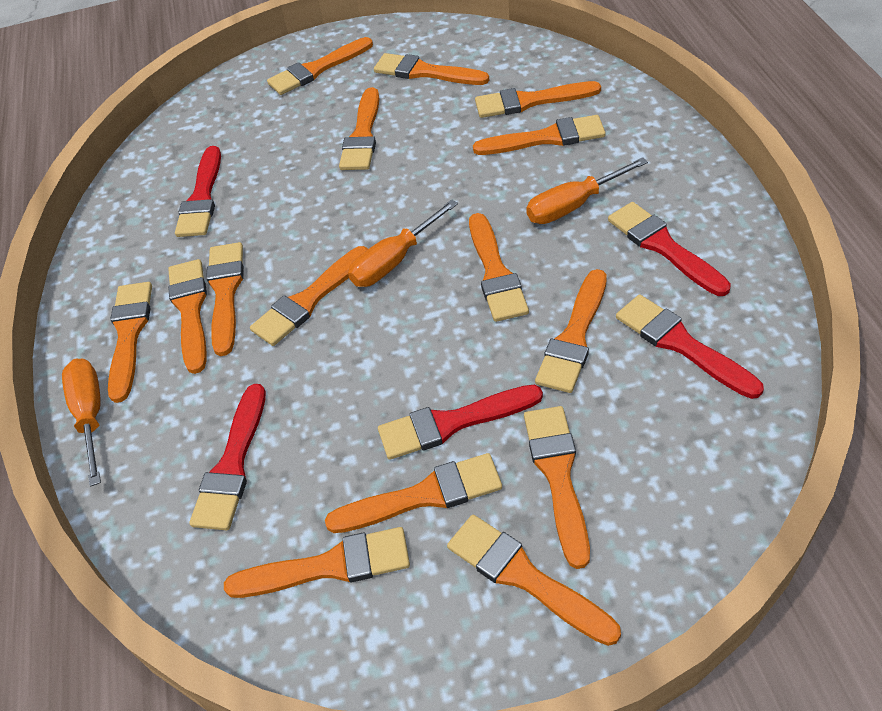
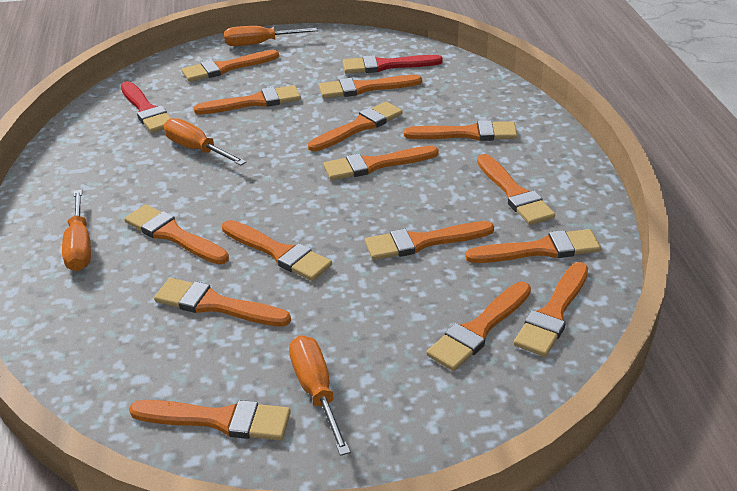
orange screwdriver: [62,359,101,487] [348,200,458,287] [526,157,648,224] = 3 -> [62,190,91,271] [164,118,246,165] [224,26,318,46] [289,335,351,456] = 4
red brush: [175,146,221,237] [189,384,266,530] [378,385,543,460] [608,202,731,296] [616,295,764,399] = 5 -> [121,81,171,133] [343,55,443,74] = 2

